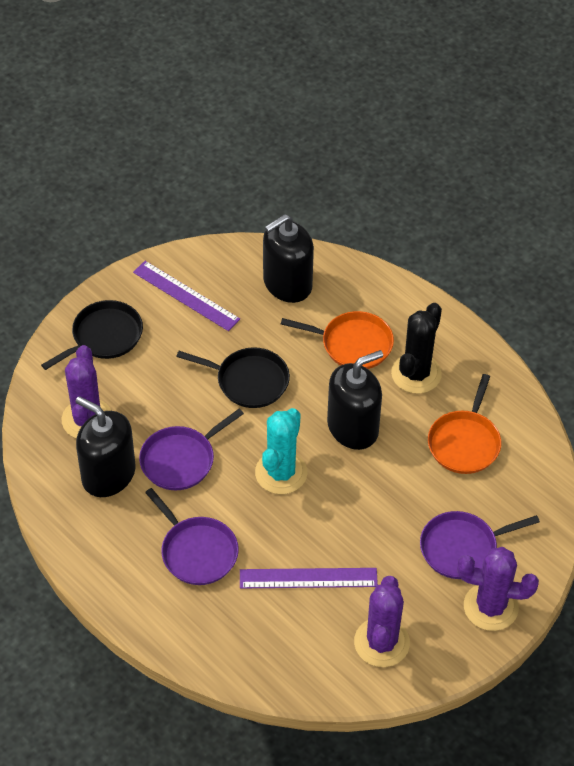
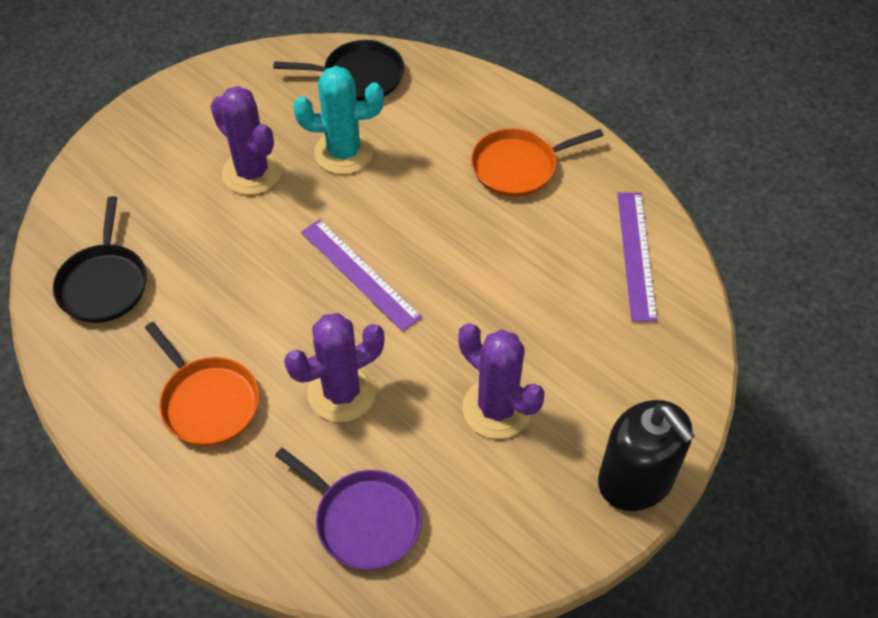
black cactus: [391,303,442,394] = 1 -> none = 0
black soap dispenser: [75,396,135,497] [263,214,314,303] [327,350,383,450] = 3 -> [598,400,695,511] = 1
purple pan: [139,409,244,490] [145,488,239,585] [420,511,540,579] = 3 -> [275,447,422,570] = 1

